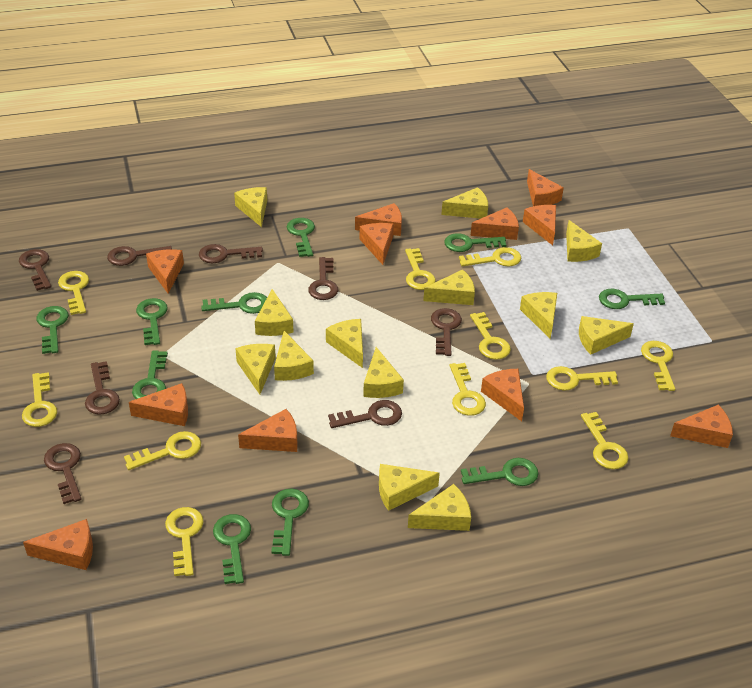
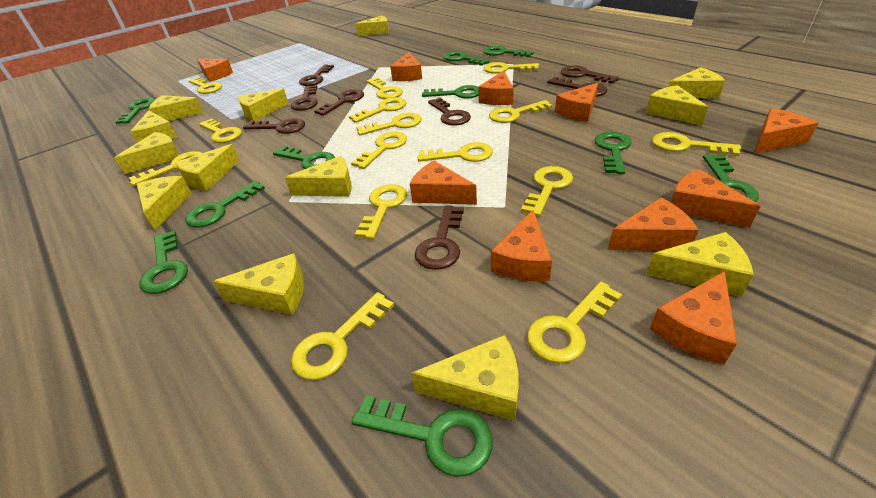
orange cheese: [23,519,93,570] [129,383,188,426] [146,249,184,294] [238,409,298,452] [355,203,402,236] [359,223,394,265] [470,207,519,240] [481,369,524,421] [523,205,556,245] [527,169,564,206] [670,405,733,448] = 11 -> [197,59,233,82] [390,52,422,81] [410,161,477,205] [478,70,514,105] [491,210,552,282] [555,83,598,122] [608,197,698,251] [650,271,737,365] [671,169,761,227] [754,108,818,153] = 10
yellow key: [22,372,57,427] [58,271,89,315] [124,431,201,470] [165,507,204,576] [405,248,436,290] [450,363,486,416] [459,247,521,266] [470,312,511,360] [546,366,618,390] [581,412,629,469] [641,341,675,391] = 11 -> [129,151,202,186] [189,77,222,94] [199,119,242,143] [291,292,394,380] [349,97,406,123] [351,132,407,169] [355,184,408,239] [356,113,422,136] [367,77,403,99] [418,142,493,162] [483,62,539,74] [489,100,553,123] [521,166,573,217] [527,282,622,364] [652,132,741,156] = 15

